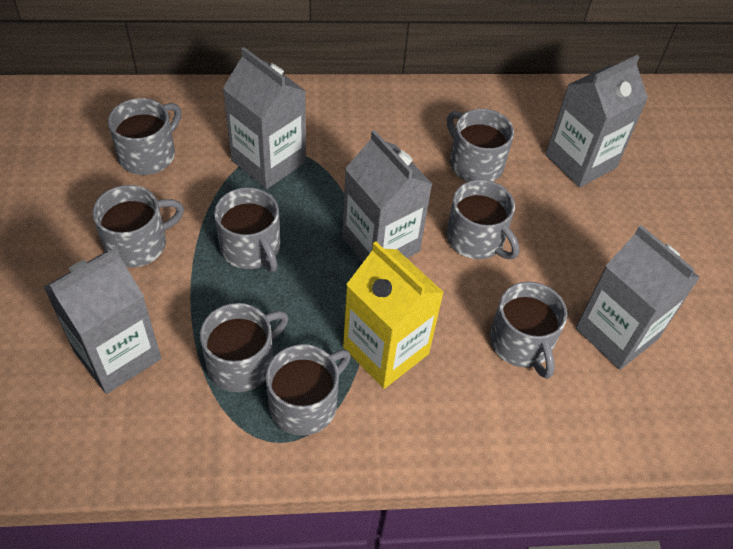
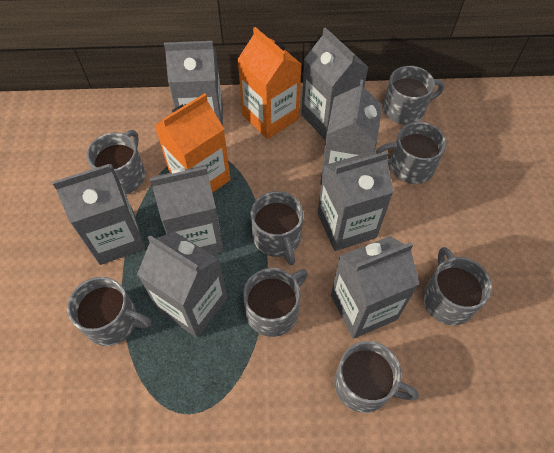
grey carton: [44,248,161,394] [223,47,306,189] [342,130,432,262] [545,55,648,187] [576,225,700,370] = 5 -> [52,164,146,265] [137,232,227,338] [150,165,224,255] [164,41,223,126] [301,27,369,140] [318,151,393,251] [320,80,382,184] [331,236,419,339] = 8
orange carton: none = 0 -> [154,93,231,193] [237,27,301,139] = 2
yellow carton: [343,241,444,389] = 1 -> none = 0

